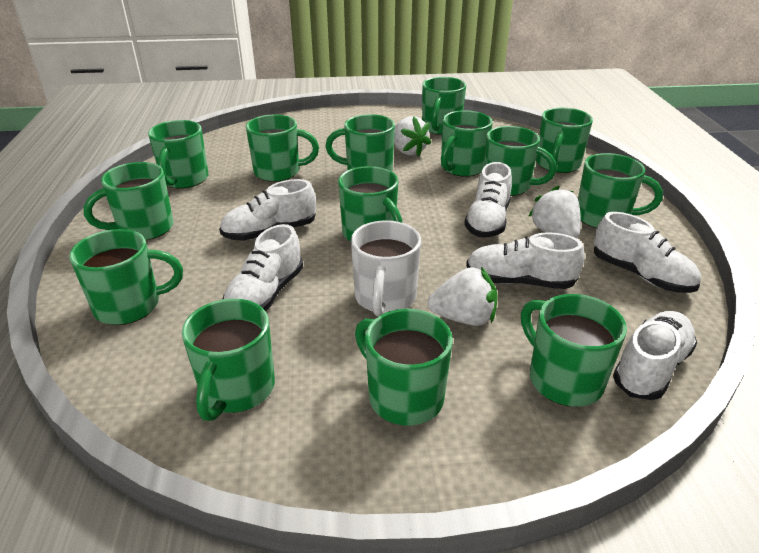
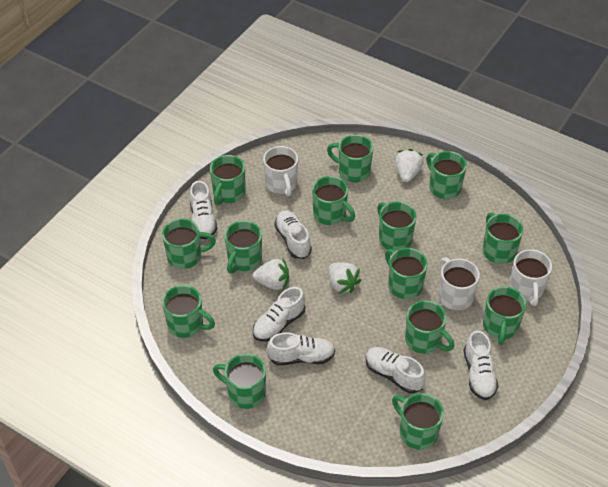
white mug: [351,220,421,316] = 1 -> [263,146,298,196] [439,257,480,310] [509,249,552,306] = 3

